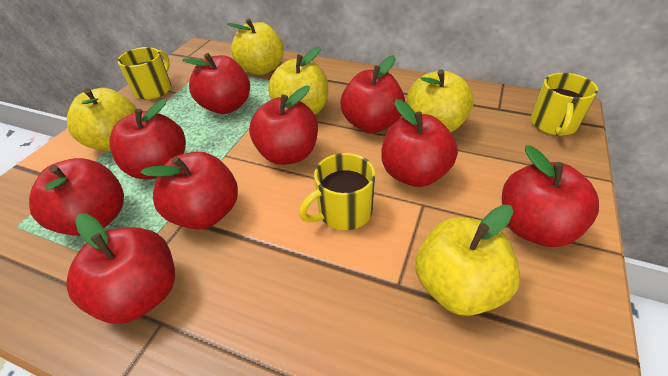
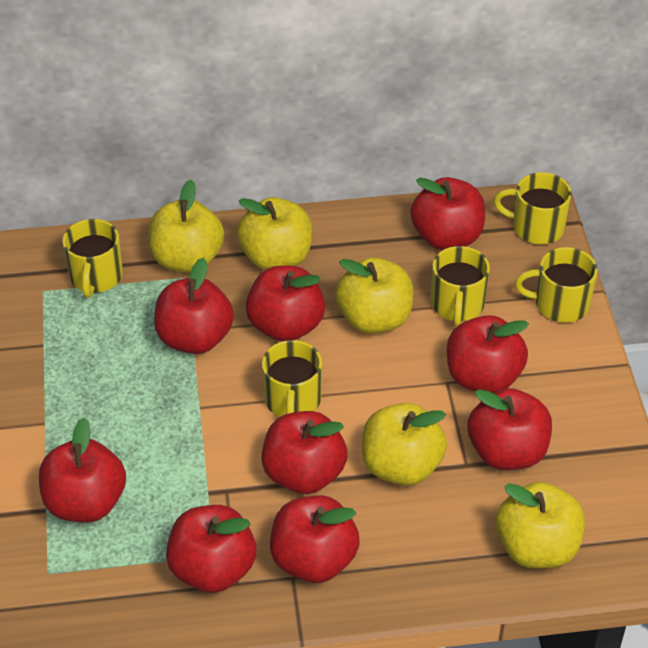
yellow mug: [117,47,171,100] [299,153,375,230] [531,73,598,136] = 3 -> [62,219,123,298] [262,340,322,417] [431,246,490,326] [493,172,572,244] [515,247,598,323] = 5

